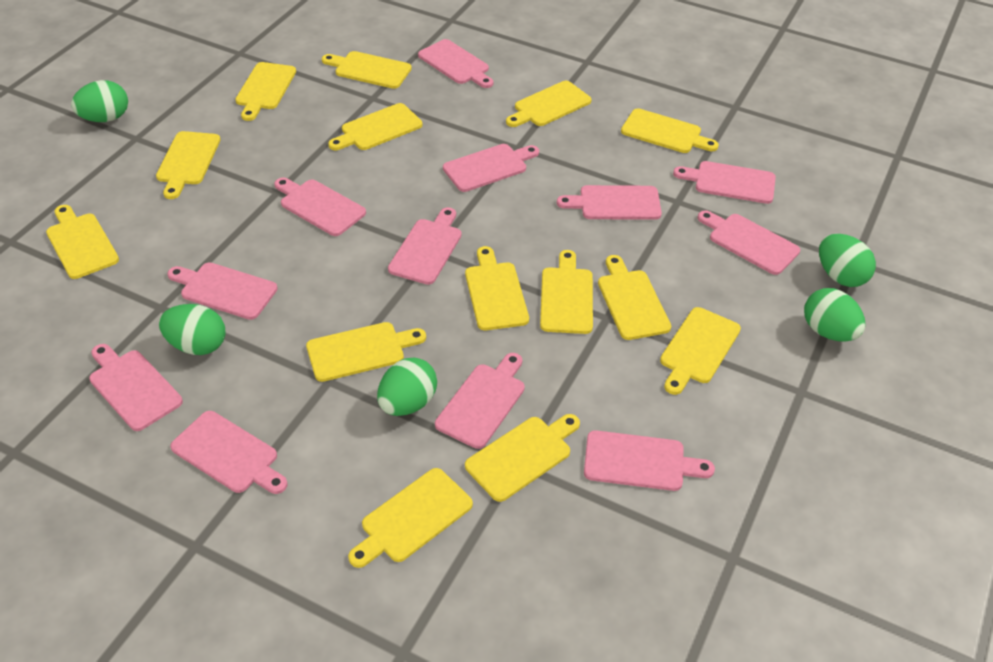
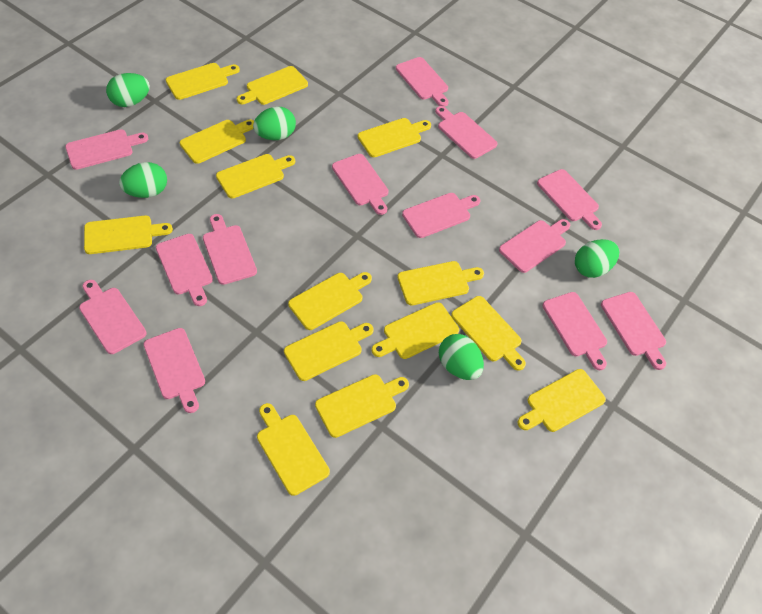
pink cutting board: [89,344,183,431] [167,262,278,320] [170,411,288,494] [274,177,366,236] [388,207,462,285] [418,39,494,88] [435,353,525,449] [443,144,539,192] [557,185,662,220] [584,430,715,491] [673,161,776,204] [698,210,800,275] = 12 -> [65,129,148,170] [79,280,147,354] [144,328,205,413] [156,234,213,306] [203,214,257,285] [332,154,389,215] [396,57,449,107] [402,193,480,238] [435,106,498,159] [499,219,570,273] [537,169,602,230] [542,292,607,370] [601,292,666,370] = 13

